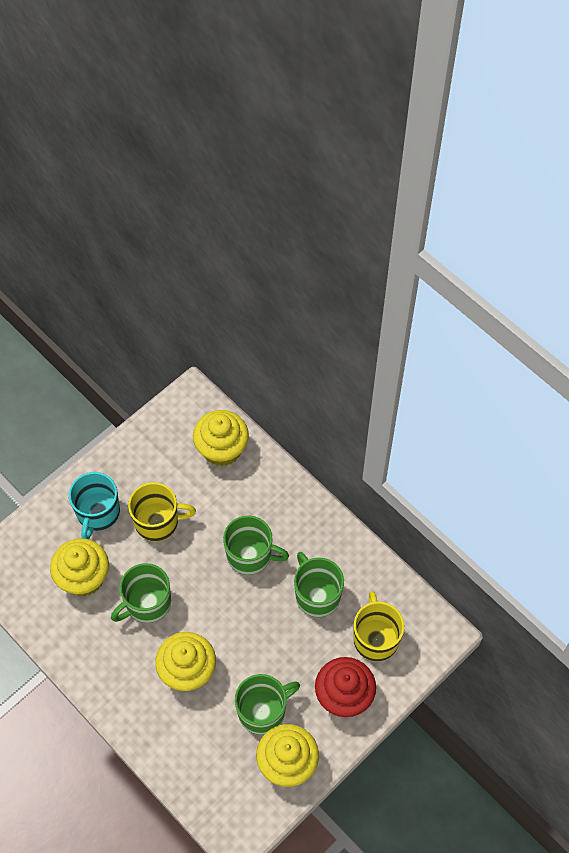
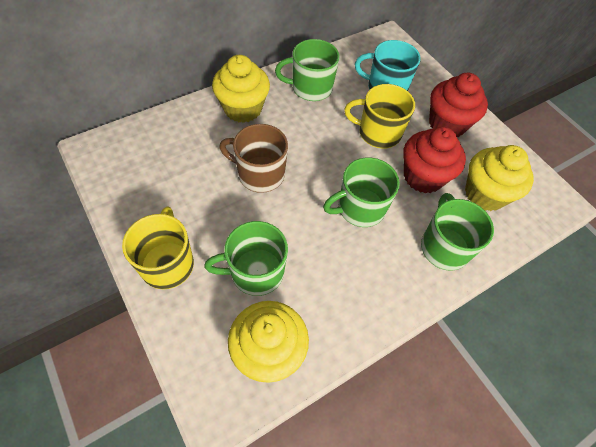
brown mug: none = 0 -> [219,124,288,193] = 1
red cupcake: [315,657,376,717] = 1 -> [403,127,466,194] [429,73,488,137] = 2
yellow cupcake: [50,538,109,597] [155,632,216,691] [193,410,249,466] [256,724,319,787] = 4 -> [212,55,270,123] [228,301,309,383] [465,145,534,211] = 3

